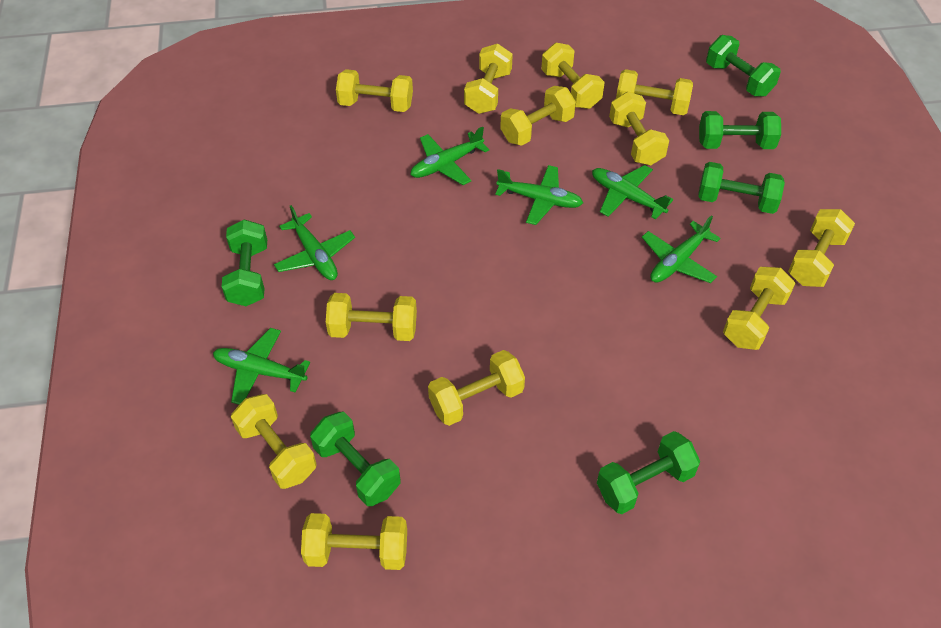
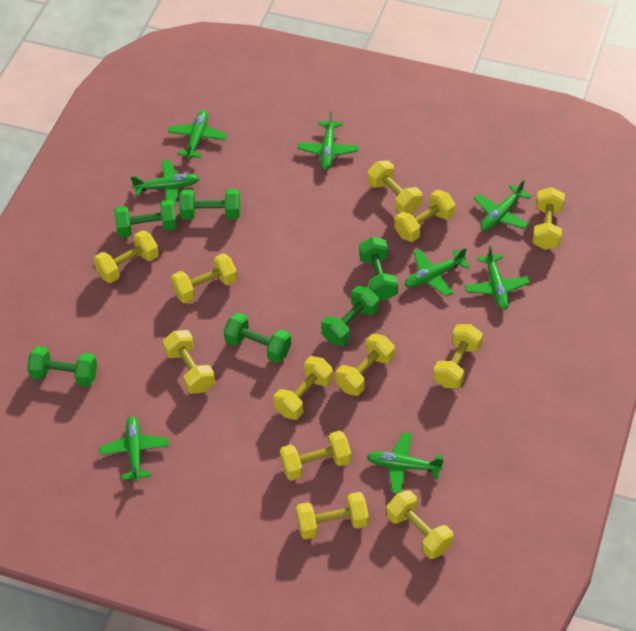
green plane: [213,328,310,405] [274,205,355,280] [410,126,489,185] [495,165,583,225] [592,165,673,219] [642,215,721,283] = 6 -> [99,416,169,482] [131,160,200,206] [168,110,227,159] [298,111,358,170] [367,432,444,493] [404,248,470,297] [465,245,530,310] [474,179,531,231] = 8

